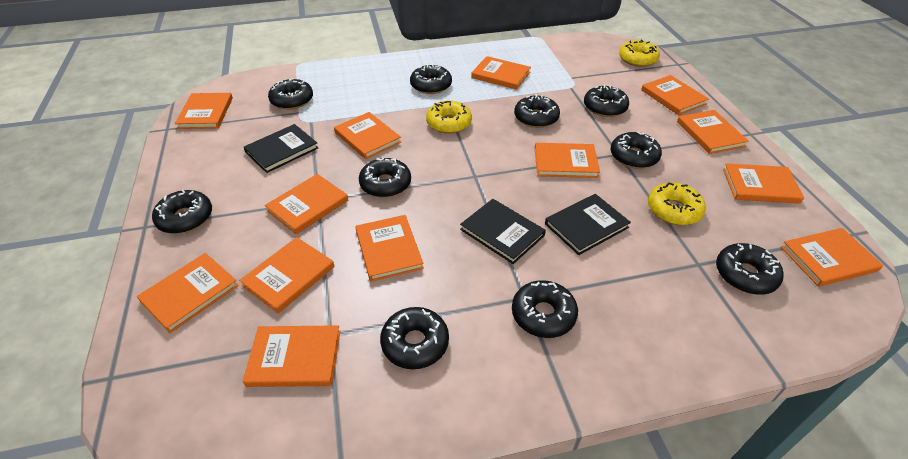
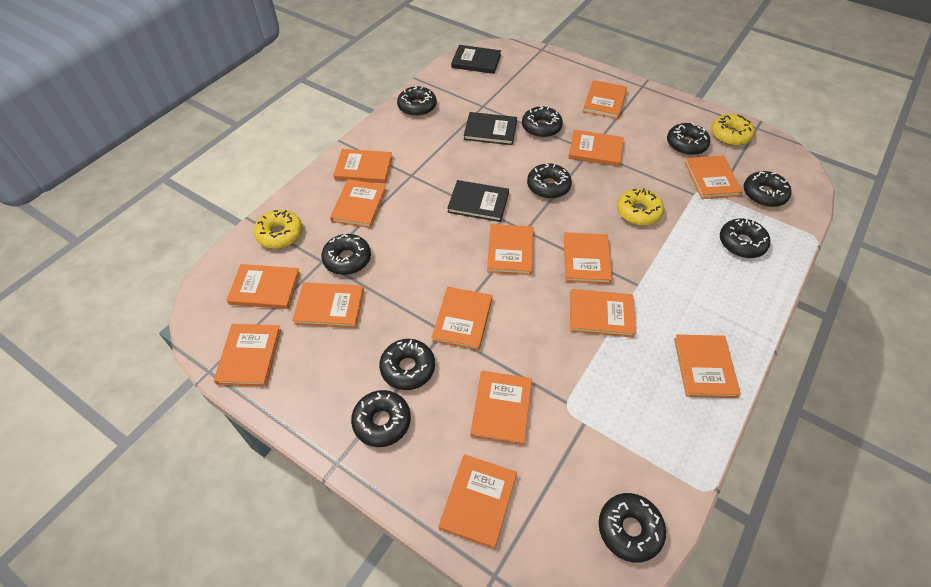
orange book: [137,253,239,333] [175,93,233,129] [239,237,335,313] [243,325,340,387] [265,174,348,234] [334,112,401,159] [355,215,424,282] [471,56,531,90] [535,143,600,178] [641,75,709,115] [677,110,749,154] [723,163,804,204] [781,228,883,287] = 13 -> [214,324,281,387] [226,264,300,309] [292,282,364,328] [330,179,387,228] [333,149,393,183] [432,287,492,351] [439,454,517,549] [470,371,532,445] [487,224,533,275] [564,232,612,284] [568,130,624,167] [570,289,636,338] [583,80,627,119] [674,335,741,398] [685,156,743,199] = 15

